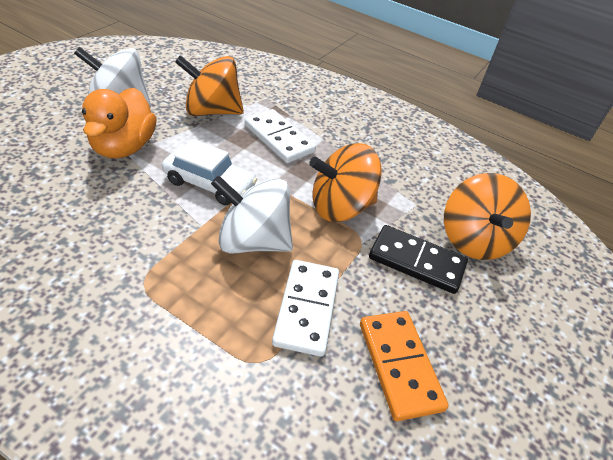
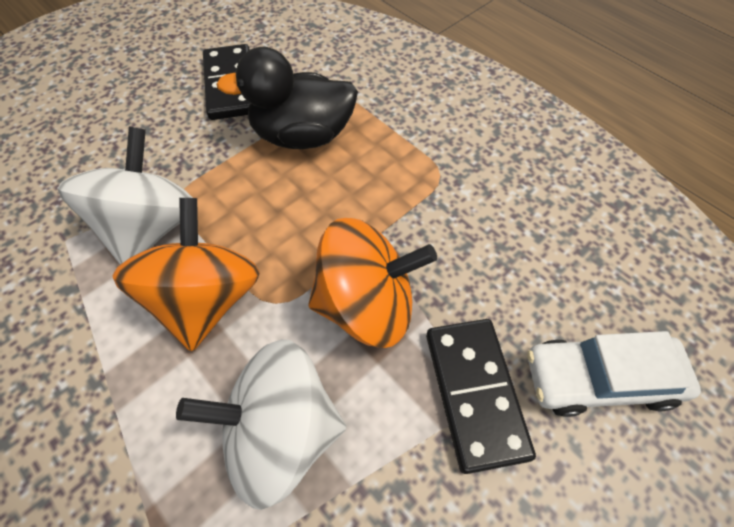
black domino: [369,225,468,294] = 1 -> [203,44,250,120] [426,319,536,474] = 2
black duck: none = 0 -> [216,47,358,149] = 1
orange domino: [360,311,449,421] = 1 -> none = 0
orange duck: [82,88,157,158] = 1 -> none = 0
orange spinning top: [175,55,244,116] [309,143,382,222] [444,173,531,260] = 3 -> [113,198,260,351] [308,218,437,348] = 2
white domino: [245,109,316,163] [272,260,339,357] = 2 -> none = 0

